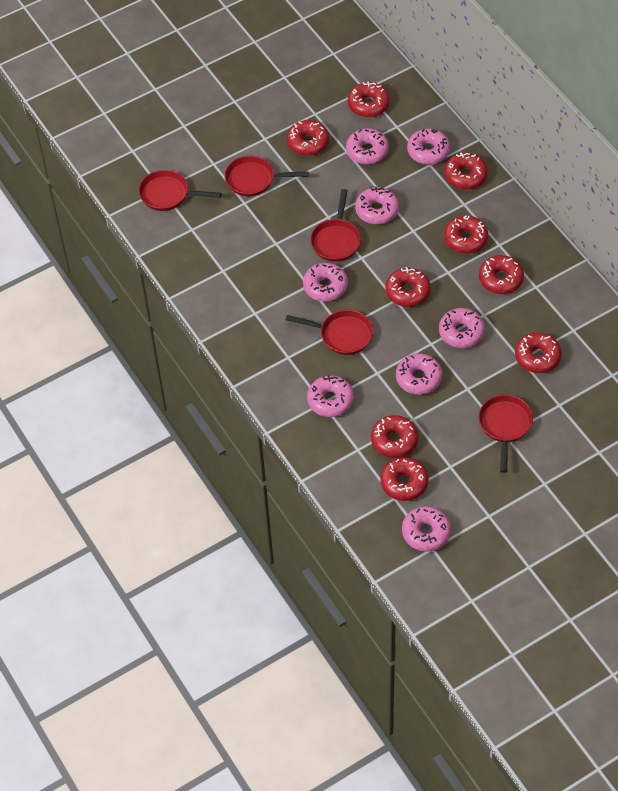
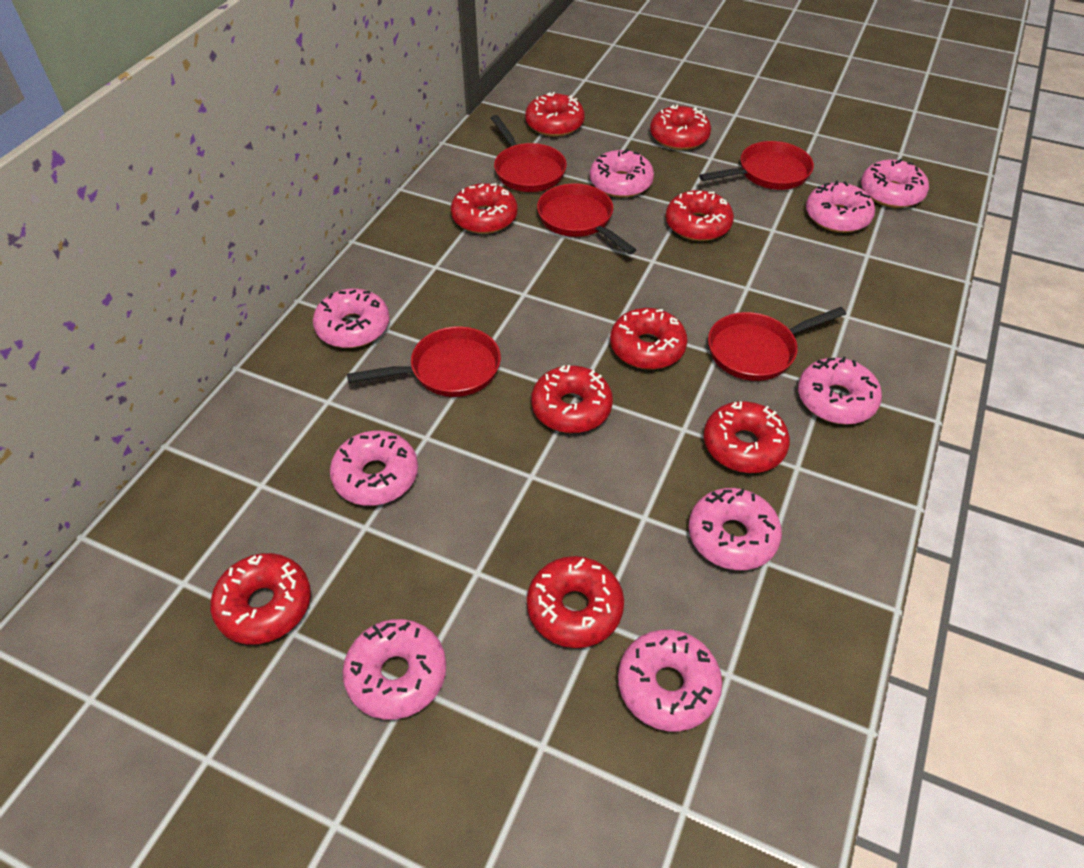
pink donut: [303,263,348,302] [307,375,354,417] [346,128,389,164] [355,187,399,224] [396,353,442,395] [402,506,451,552] [407,129,450,165] [439,308,485,348] = 8 -> [313,288,389,348] [330,431,418,506] [342,619,446,720] [590,149,654,198] [618,629,722,731] [688,488,782,570] [798,357,882,424] [806,181,875,233] [861,159,929,208] = 9

